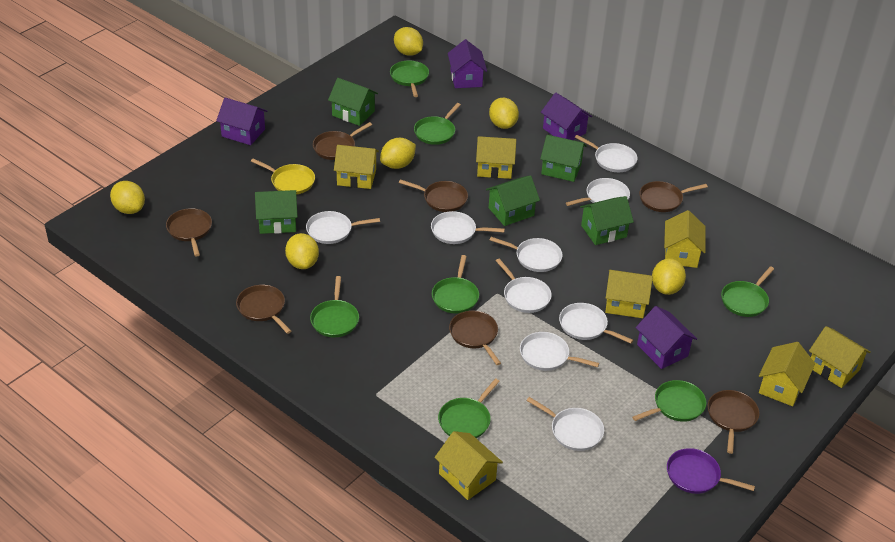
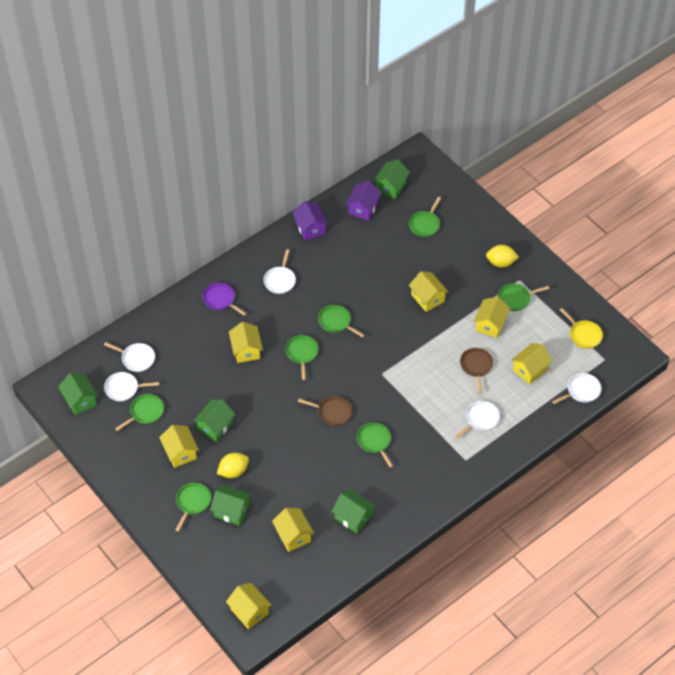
brown pan: [166,208,212,257] [236,285,291,334] [313,122,372,160] [399,179,468,212] [449,311,501,365] [639,181,708,212] [708,390,760,454] = 7 -> [298,396,352,426] [460,348,493,393] = 2
purple house: [216,97,267,145] [448,39,487,88] [541,92,592,140] [636,306,697,369] = 4 -> [292,201,329,241] [346,181,382,221] = 2
white pan: [306,211,380,244] [431,211,505,244] [490,237,562,272] [496,258,552,313] [520,332,599,371] [527,397,604,451] [559,303,633,344] [566,178,630,206] [575,135,638,172] = 9 -> [104,342,155,372] [104,372,159,401] [264,249,296,294] [455,401,500,439] [552,373,601,404] = 5
yellow lemon: [110,181,145,214] [285,233,319,269] [380,138,416,169] [394,27,423,56] [489,98,519,129] [652,258,686,295] = 6 -> [217,453,249,478] [486,245,519,267] = 2

